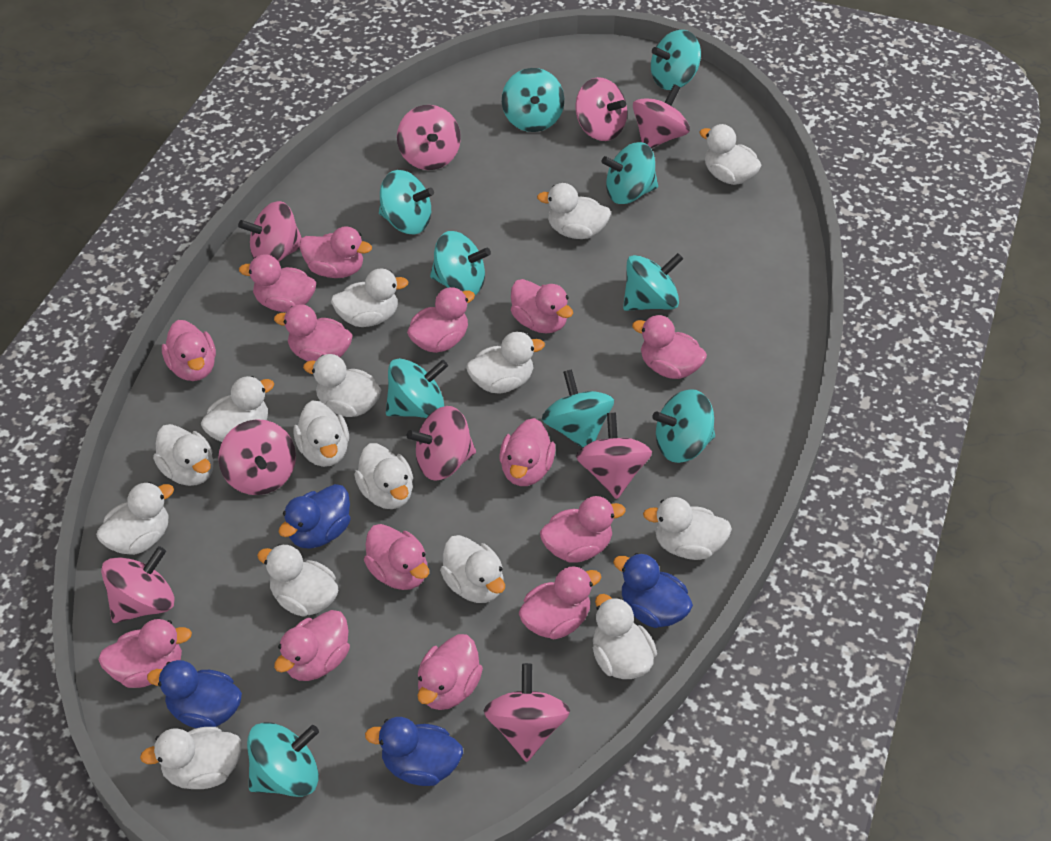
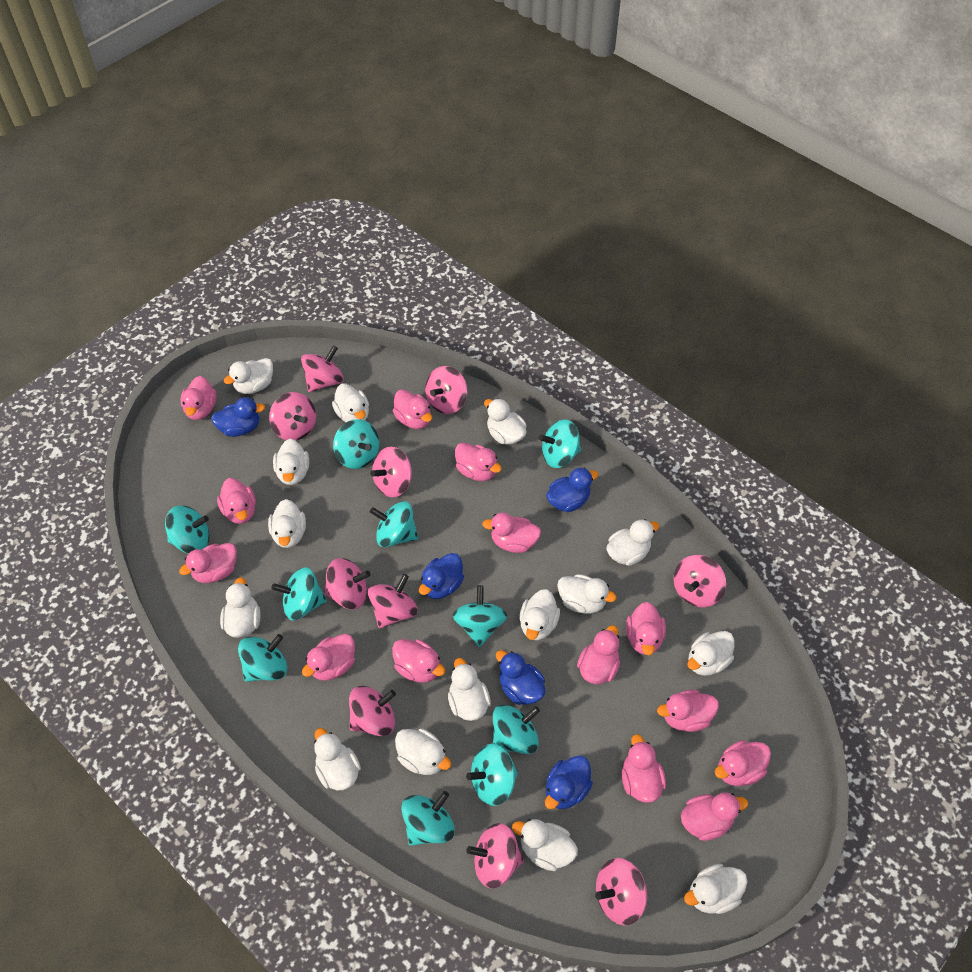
blue duck: [147,660,242,728] [278,484,351,549] [365,717,463,786] [613,553,693,628] = 4 -> [211,397,265,437] [419,553,464,599] [496,650,546,705] [545,755,593,809] [546,467,598,512] = 5
pink spinning top: [101,546,175,623] [218,419,296,495] [238,201,302,262] [397,105,461,170] [407,406,476,481] [483,663,570,762] [575,77,627,141] [576,413,652,499] [633,84,690,148] = 9 -> [269,392,316,441] [301,345,344,392] [324,558,370,609] [349,686,396,736] [368,574,418,628] [370,447,412,497] [425,366,468,414] [466,823,524,888] [595,858,647,925] [673,555,726,607] = 10

